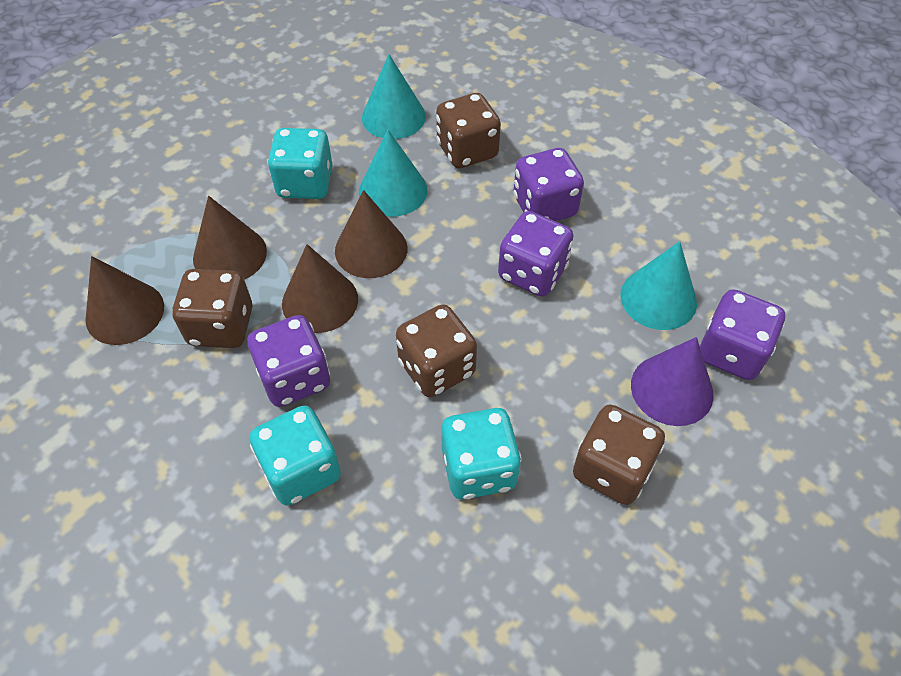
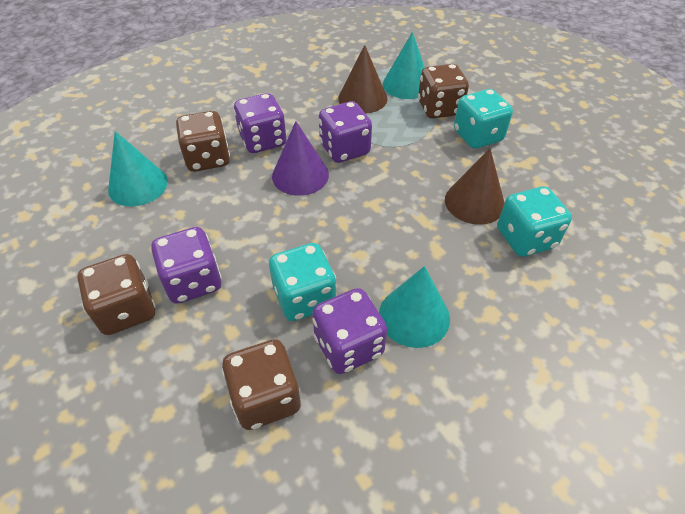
brown cone: [85,256,164,345] [193,196,267,280] [282,244,358,333] [335,190,407,278] = 4 -> [338,45,387,113] [445,148,505,225] = 2

